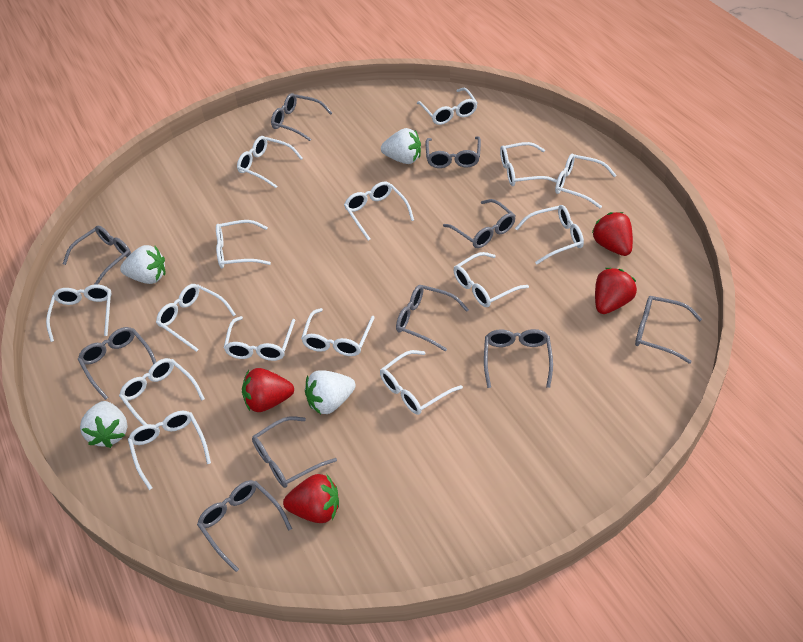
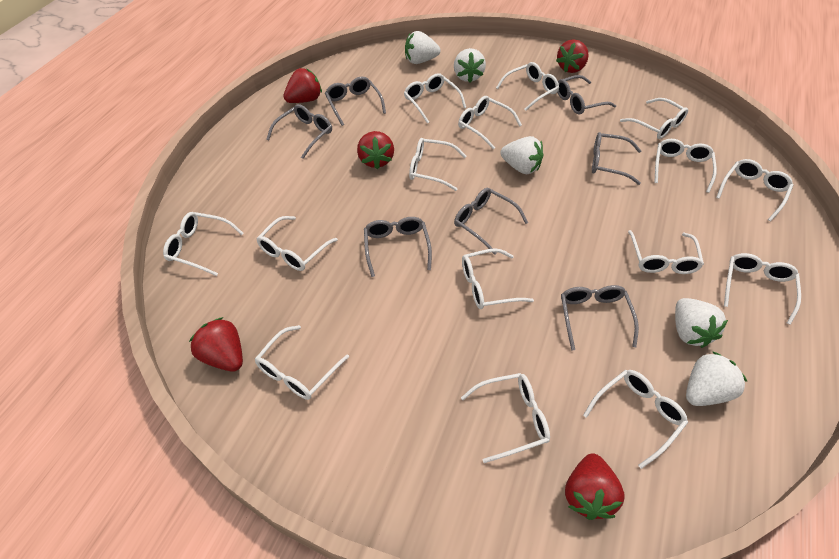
grey glasses: [63,226,131,285] [78,327,156,400] [197,480,292,572] [252,416,337,488] [271,93,332,141] [396,285,469,352] [426,136,481,168] [443,199,516,248] [484,329,553,388] [635,296,702,364] = 10 -> [266,104,332,159] [325,77,386,126] [364,217,432,277] [454,188,528,255] [557,75,616,115] [561,285,639,351] [592,132,641,185] = 7
red strawberry: [242,368,294,412] [283,474,339,523] [592,212,633,256] [595,268,637,314] = 4 -> [189,317,243,371] [283,68,322,103] [357,131,394,169] [556,39,589,73] [565,453,625,520] = 5
white strawberry: [80,401,127,448] [120,245,165,284] [305,370,356,414] [381,128,421,164] = 4 -> [405,31,441,64] [454,48,486,83] [500,136,543,174] [675,298,728,348] [686,351,747,406] = 5

